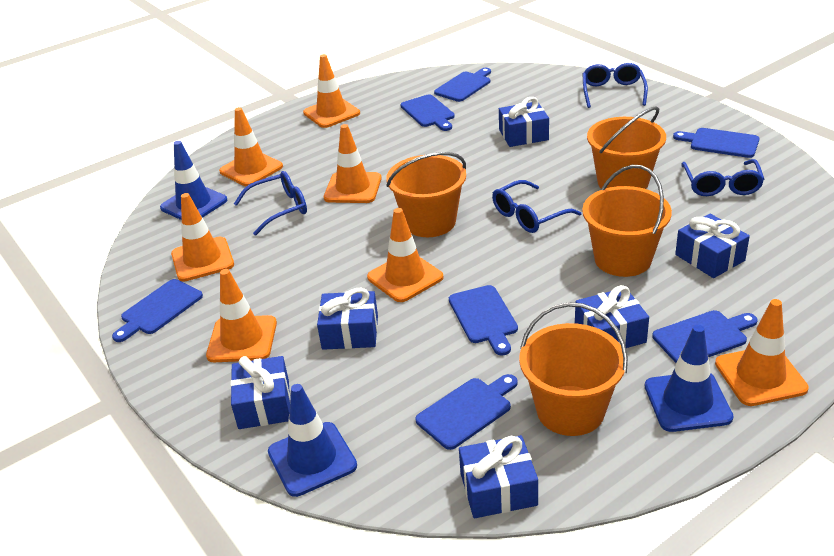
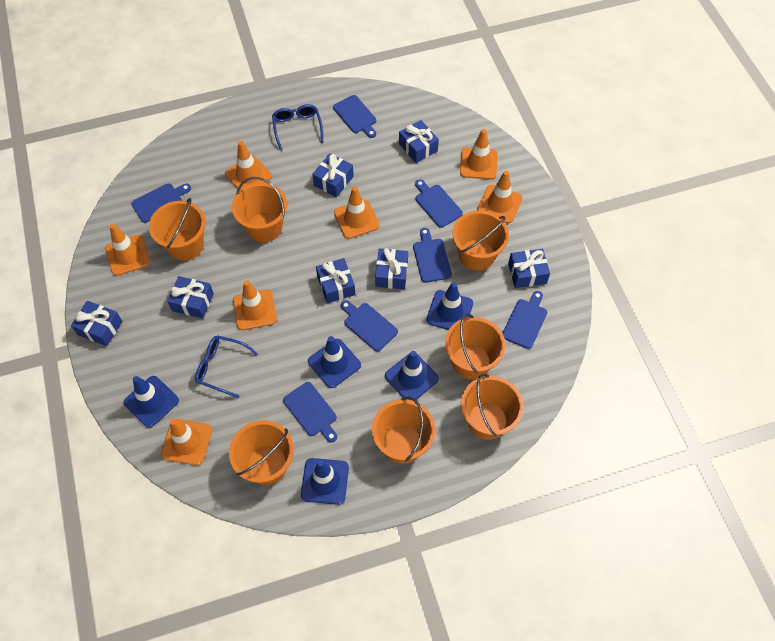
blue gift: [230,356,290,429] [317,288,378,350] [459,435,538,518] [499,97,549,147] [575,285,649,348] [675,214,750,278] = 6 -> [71,301,122,346] [167,276,214,319] [312,153,354,197] [316,258,355,304] [375,248,408,289] [399,120,439,163] [508,249,550,288] = 7
blue glasses: [234,171,307,236] [492,180,582,233] [583,63,648,108] [681,159,764,196] = 4 -> [195,335,258,398] [272,104,323,150] = 2
blue traffic cone: [160,141,227,220] [268,384,357,497] [645,325,734,432] = 3 -> [123,376,179,428] [301,458,349,505] [308,336,361,388] [385,351,439,400] [426,282,473,330] = 5
orange bucket: [386,152,466,237] [519,302,628,436] [582,165,672,277] [587,106,666,189] = 4 -> [149,198,206,261] [229,420,294,485] [232,177,287,243] [372,397,436,464] [445,314,506,379] [452,210,509,271] [461,374,524,440] = 7

